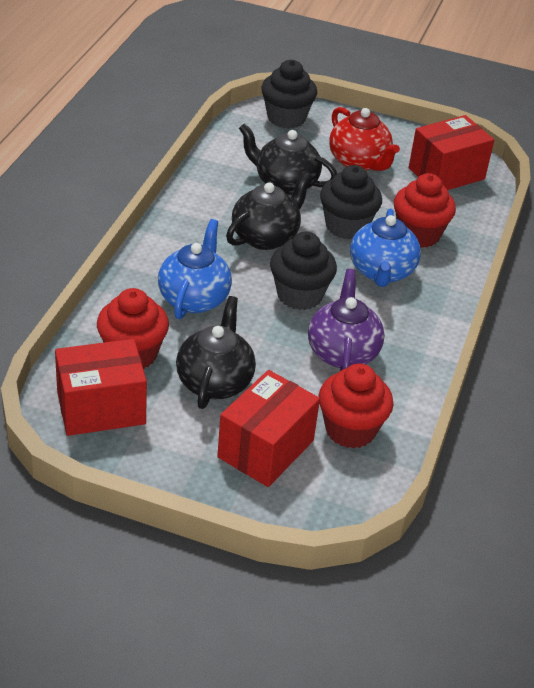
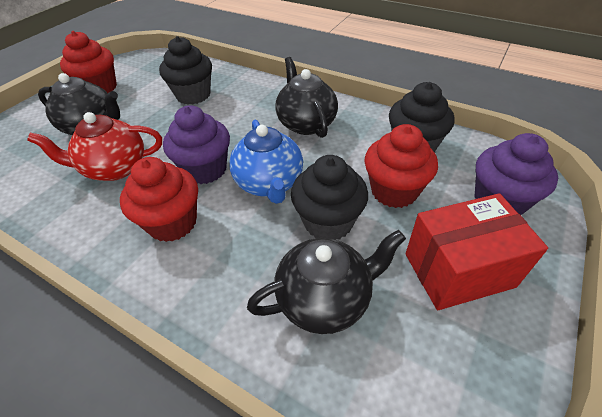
blue teapot: [158,219,232,319] [350,209,421,287] = 2 -> [229,120,303,204] = 1
purple cupcake: none = 0 -> [163,105,230,184] [474,133,558,215] = 2
purple teapot: [308,269,385,371] = 1 -> none = 0
red box: [55,339,147,436] [217,370,320,487] [409,115,494,190] = 3 -> [405,193,548,310] = 1

